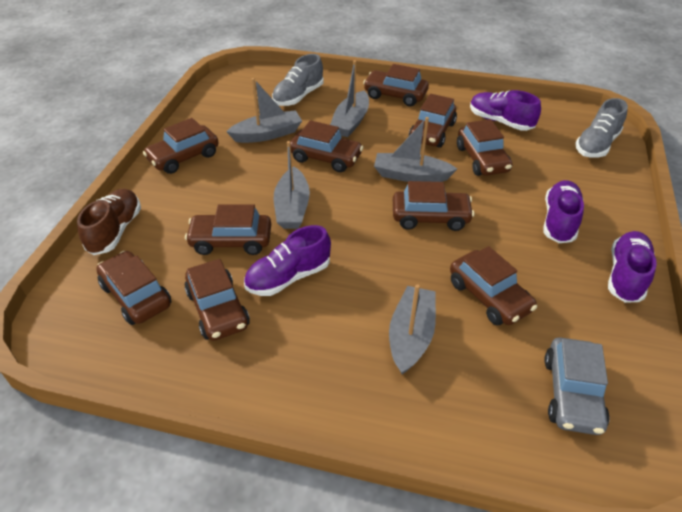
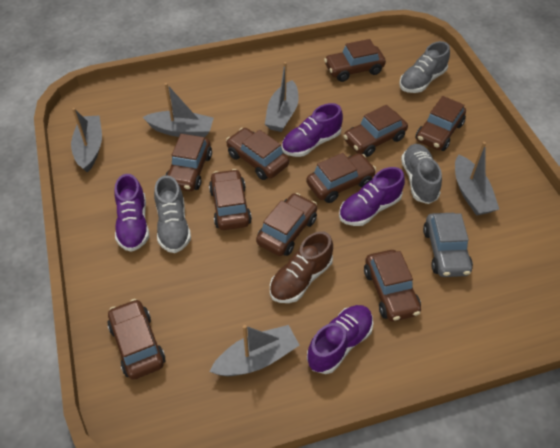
grey shoe: [272,54,323,106] [575,98,628,158] = 2 -> [154,175,191,253] [399,41,450,93] [401,144,442,204] = 3

